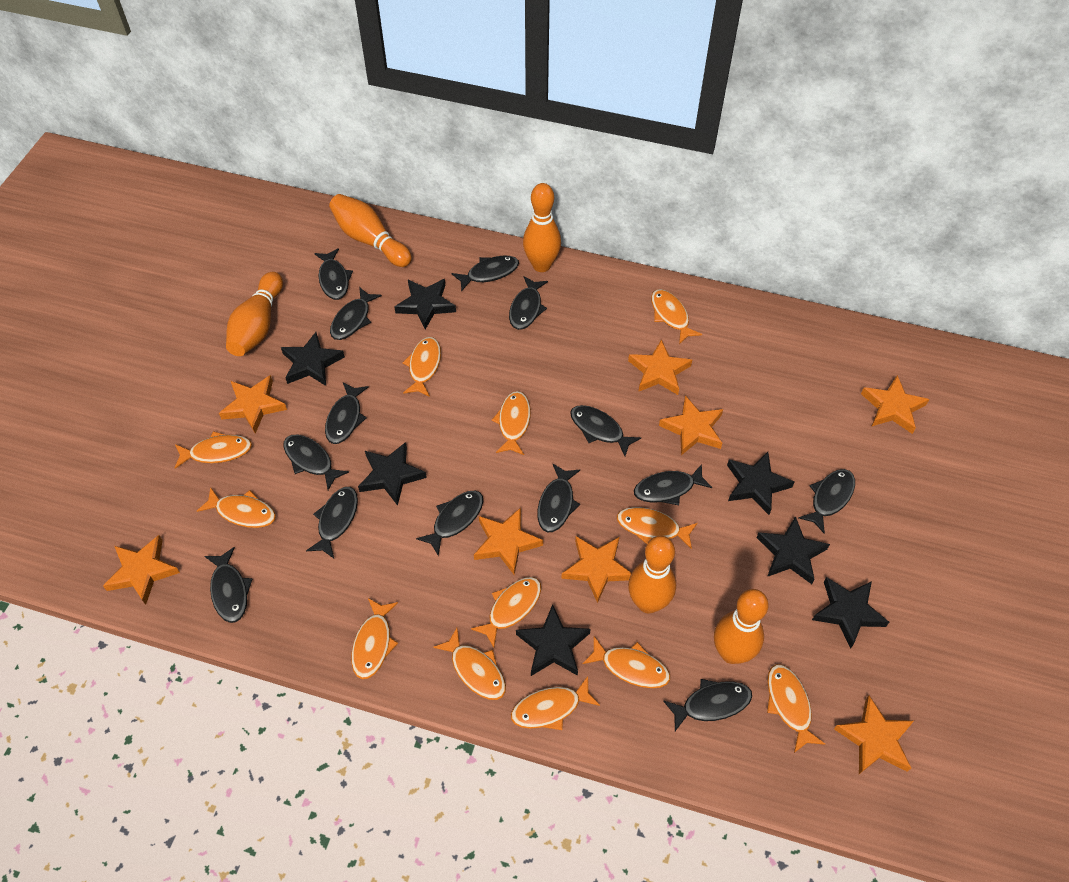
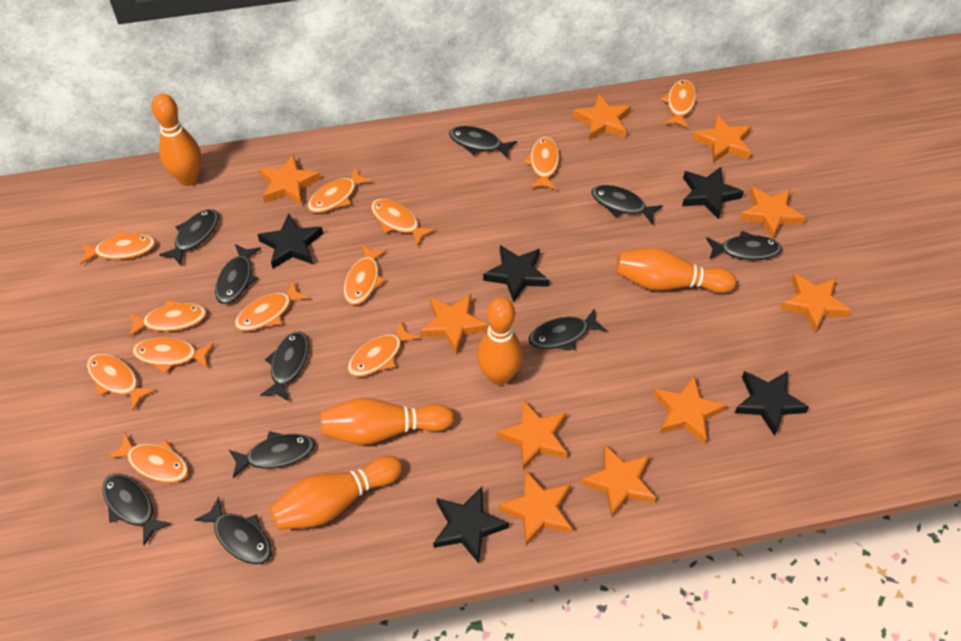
black fish: [205,547,252,623] [283,435,349,490] [306,487,358,558] [314,248,353,300] [325,382,369,444] [330,287,382,340] [416,491,483,556] [452,256,519,292] [509,276,548,330] [537,464,580,532] [570,405,641,456] [634,464,712,505] [663,679,752,731] [798,469,855,534] = 14 -> [102,474,171,545] [159,209,219,265] [195,496,271,564] [215,244,261,304] [229,431,315,478] [260,331,309,401] [449,126,517,159] [529,308,607,350] [591,185,663,224] [706,231,782,260] = 10
black star: [281,332,345,386] [358,442,427,506] [395,279,456,329] [516,604,591,676] [727,452,794,515] [757,516,830,584] [812,577,889,648] = 7 -> [257,213,323,269] [433,487,509,563] [483,245,549,302] [682,167,744,219] [735,371,809,436] = 5
orange star: [103,535,180,605] [219,375,287,434] [474,508,543,575] [561,536,632,603] [628,339,692,395] [659,396,723,455] [834,696,914,774] [861,375,929,434] = 8 -> [259,154,321,205] [420,294,488,354] [497,400,567,470] [498,470,572,546] [573,94,631,141] [580,444,656,518] [653,376,726,444] [693,114,752,163] [739,186,805,239] [780,273,851,333] = 10

